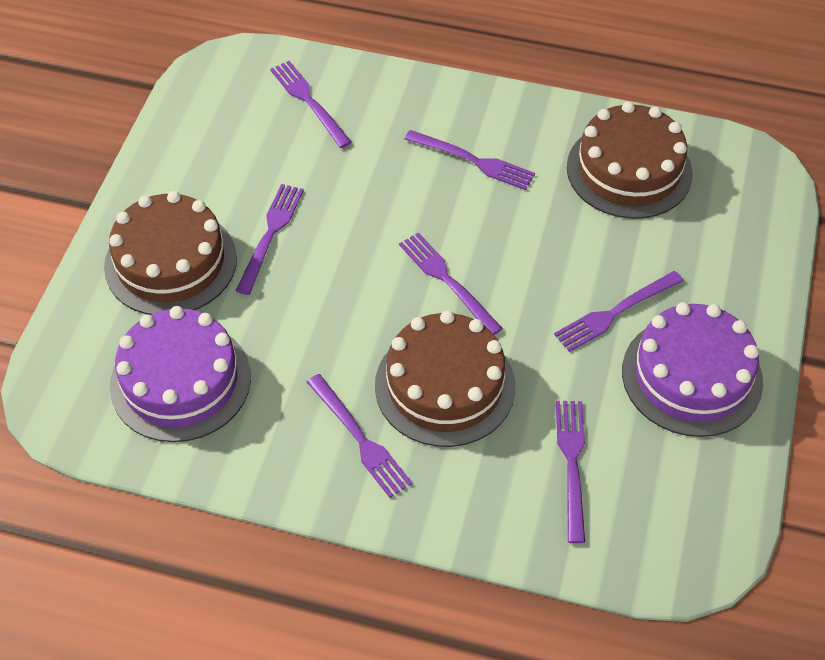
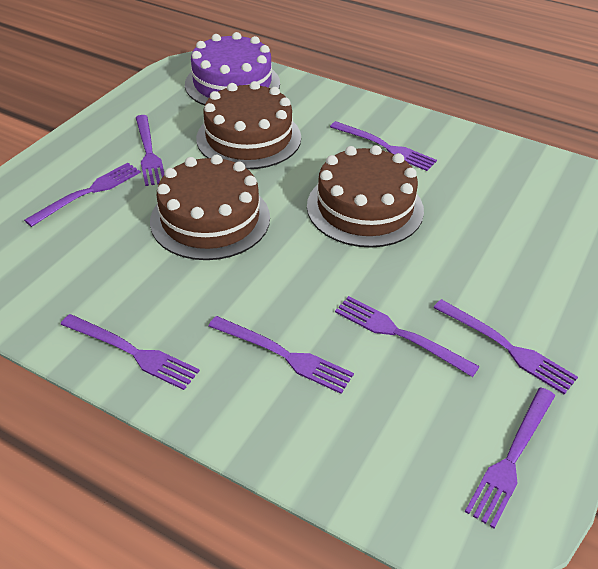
purple cake: [110,306,251,442] [622,302,763,437] = 2 -> [185,32,280,105] = 1
purple fork: [236,184,304,295] [270,61,352,148] [307,374,412,498] [399,232,503,335] [404,130,535,190] [554,271,683,352] [556,401,585,543] = 7 -> [24,163,141,227] [60,314,200,390] [136,115,164,186] [209,316,354,394] [330,121,437,171] [335,296,480,377] [433,299,578,395] [465,387,555,528] = 8

